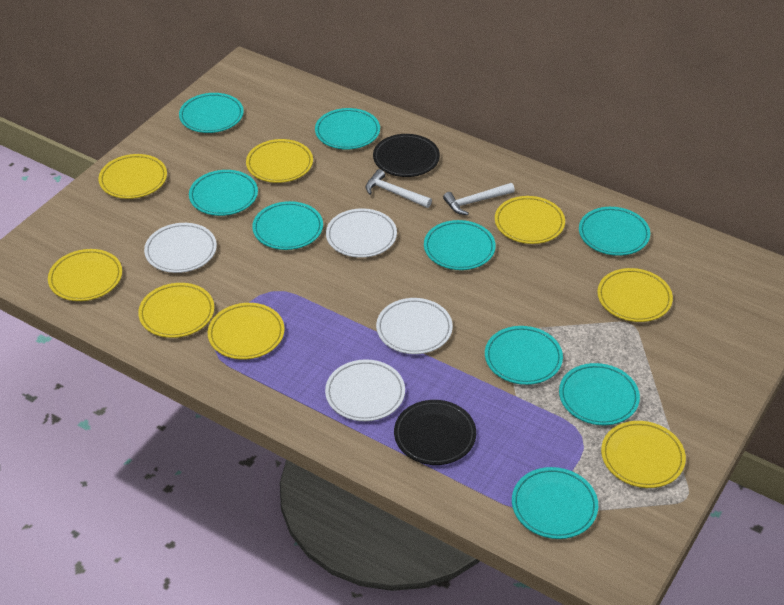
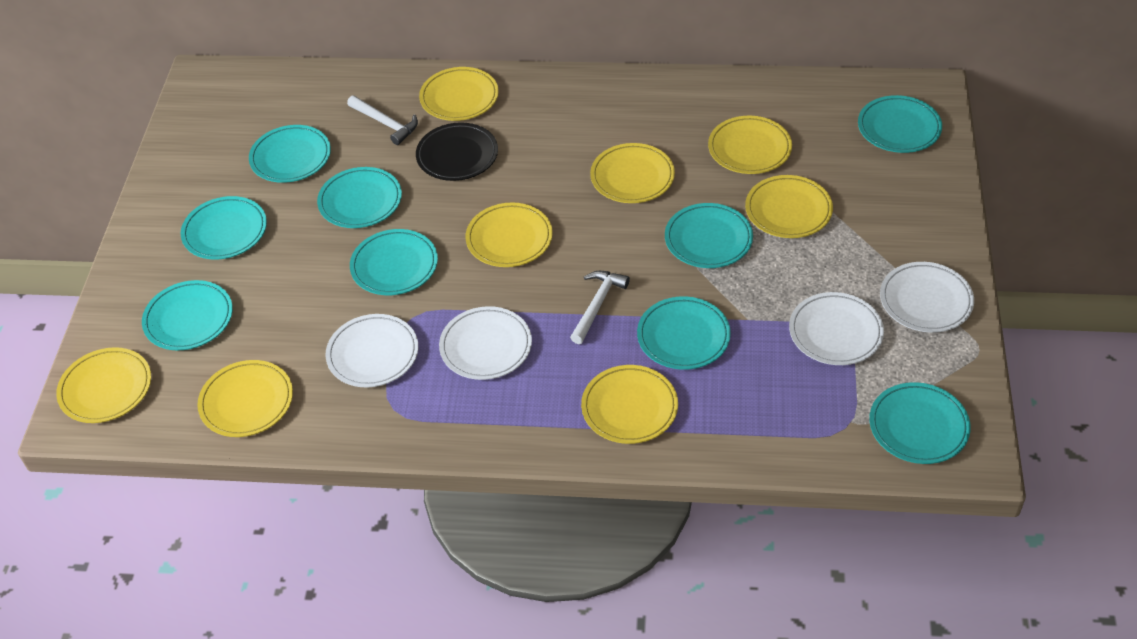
black plate: [373,134,440,177] [394,400,476,465] = 2 -> [416,123,498,181] = 1

